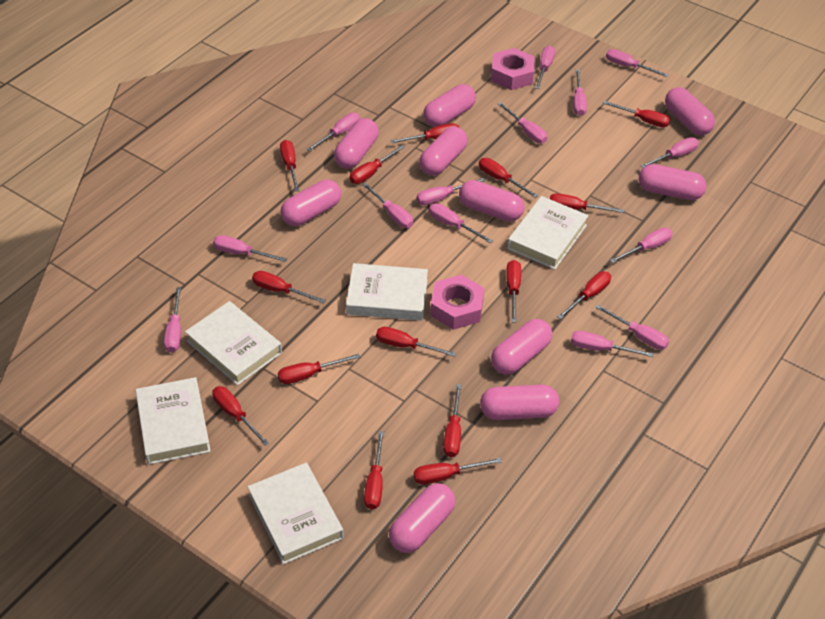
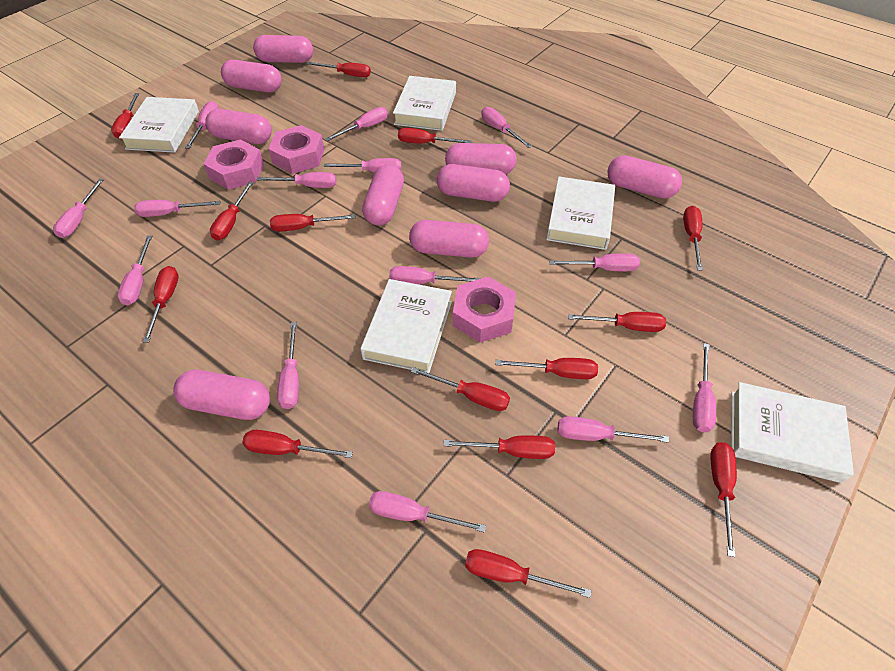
pink capsule: [280,179,341,226] [334,118,379,169] [389,483,455,553] [419,127,468,175] [423,84,476,127] [459,180,524,222] [480,385,559,420] [491,319,552,375] [639,164,706,200] [665,87,715,135] = 10 -> [173,370,270,420] [205,109,272,144] [221,60,282,93] [253,35,313,63] [362,164,404,225] [409,220,489,258] [437,164,510,202] [445,143,517,174] [607,155,682,199] = 9
pink nut: [430,275,485,330] [491,48,535,90] = 2 -> [204,139,264,190] [269,125,324,174] [453,276,516,343] = 3
red screwdriver: [212,386,269,446] [252,271,326,304] [278,354,360,384] [280,140,300,192] [349,145,405,184] [364,431,384,510] [376,327,456,357] [391,123,459,143] [414,458,502,484] [443,384,461,457] [479,158,538,198] [506,260,521,323] [550,193,624,213] [557,271,611,319] [603,101,670,127] = 15 -> [111,93,139,139] [143,266,179,343] [210,181,253,240] [242,430,353,458] [270,214,355,232] [307,62,371,77] [398,128,472,144] [411,367,510,411] [443,435,555,459] [465,549,591,598] [495,358,598,379] [568,312,666,332] [683,206,703,271] [710,442,737,557] = 14

